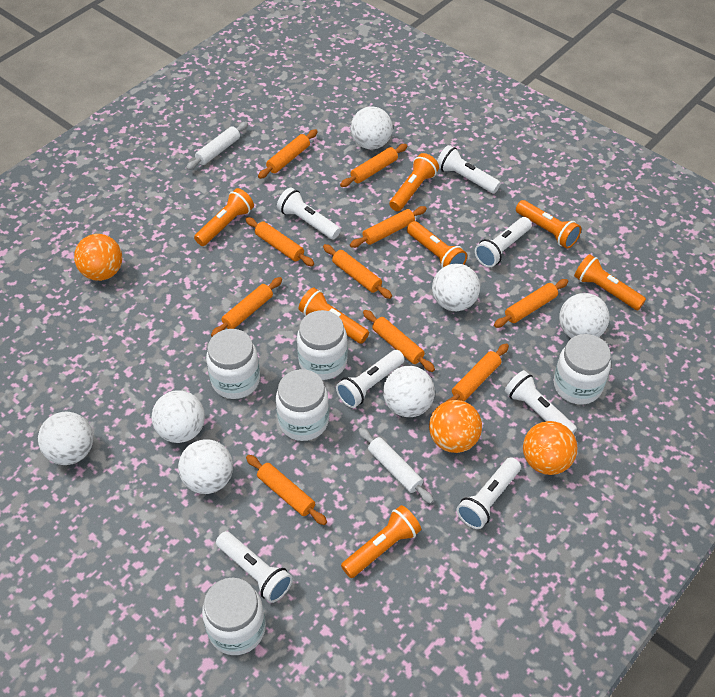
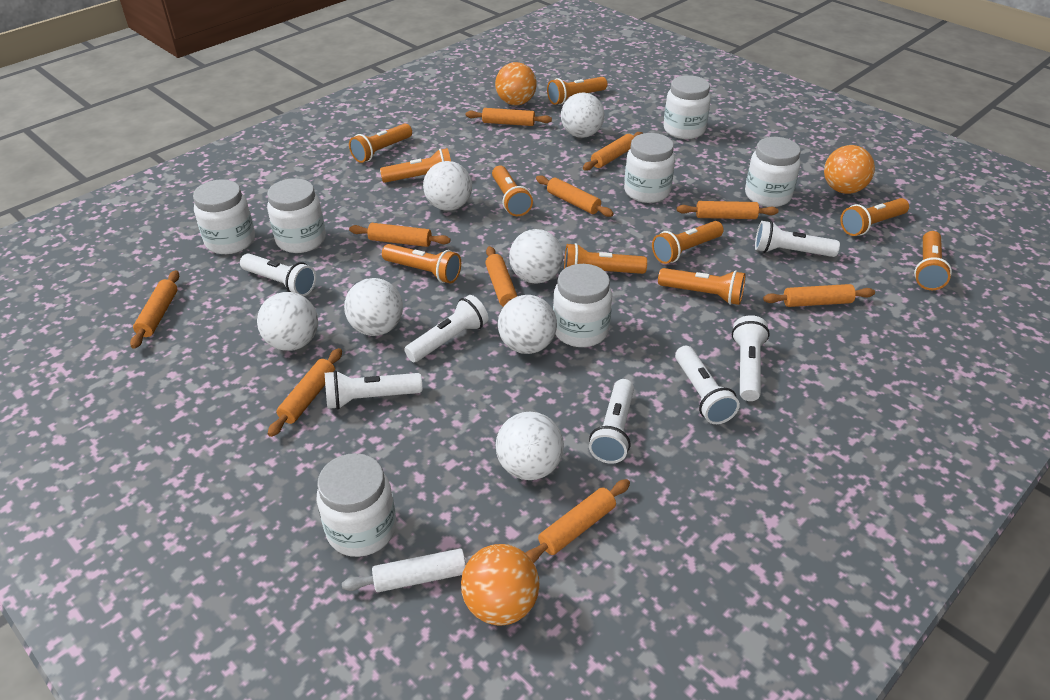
orange flashlight: [194,188,254,246] [299,287,369,344] [341,505,421,578] [390,153,439,211] [407,221,467,268] [516,200,581,249] [574,254,646,310] = 7 -> [349,123,412,163] [380,148,451,183] [382,244,461,283] [492,166,533,216] [547,77,607,105] [564,243,647,274] [652,221,724,264] [658,268,745,305] [840,198,909,236] [914,231,952,290] = 10
white jar: [202,578,266,655] [206,329,260,399] [276,369,329,441] [297,310,348,380] [554,334,611,404] = 5 -> [193,179,255,254] [267,178,326,253] [317,453,396,557] [553,264,612,347] [624,133,675,203] [664,75,711,139] [745,137,801,207] = 7
white rolling pin: [186,122,248,170] [358,428,434,504] = 2 -> [342,549,473,592] = 1

